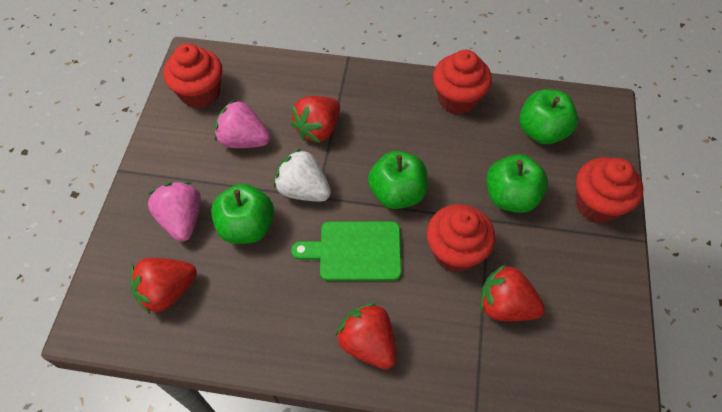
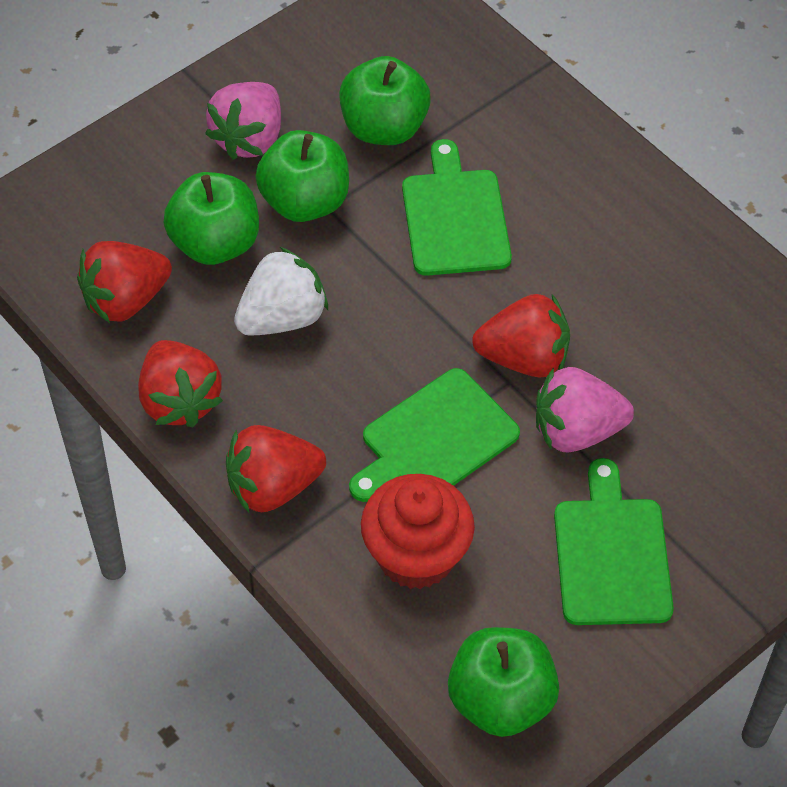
green cutting board: [291,221,401,281] = 1 -> [349,368,520,502] [402,139,512,276] [554,458,674,625] = 3
red cupcake: [164,43,222,108] [427,204,495,272] [433,50,492,115] [575,157,643,223] = 4 -> [361,474,475,589] = 1

